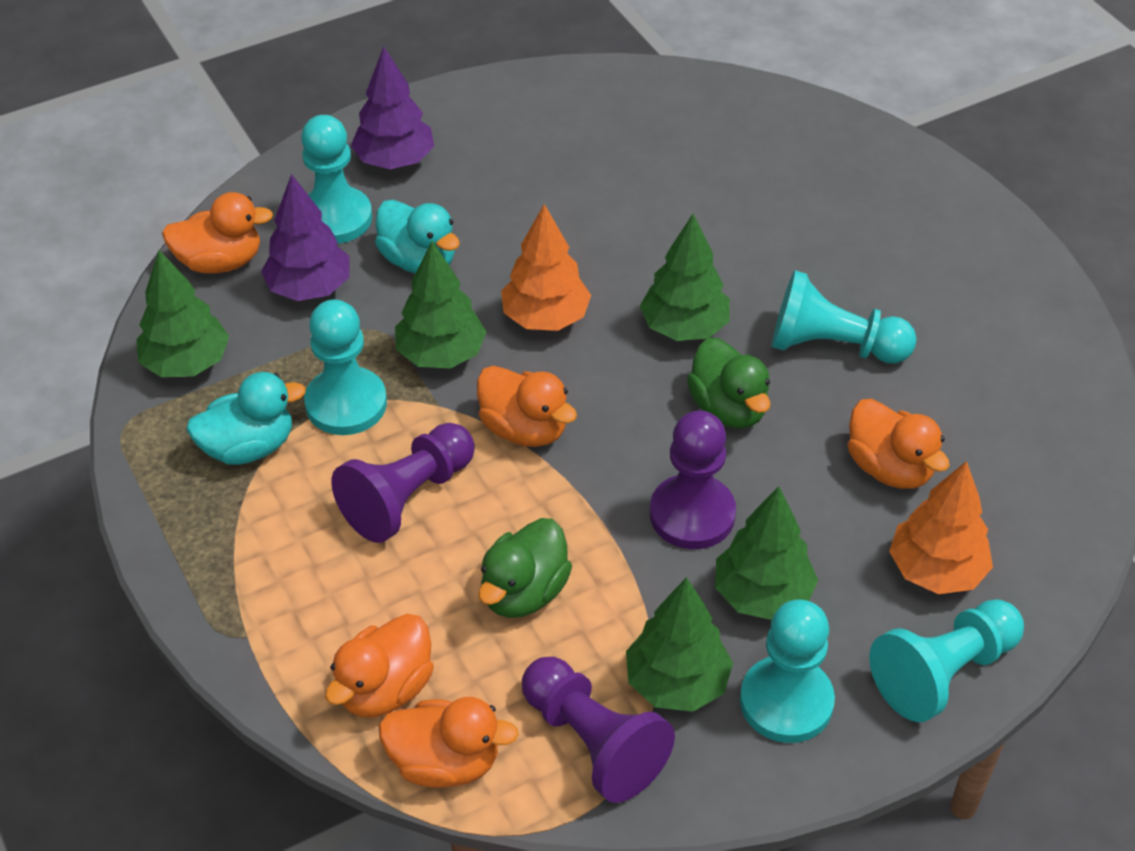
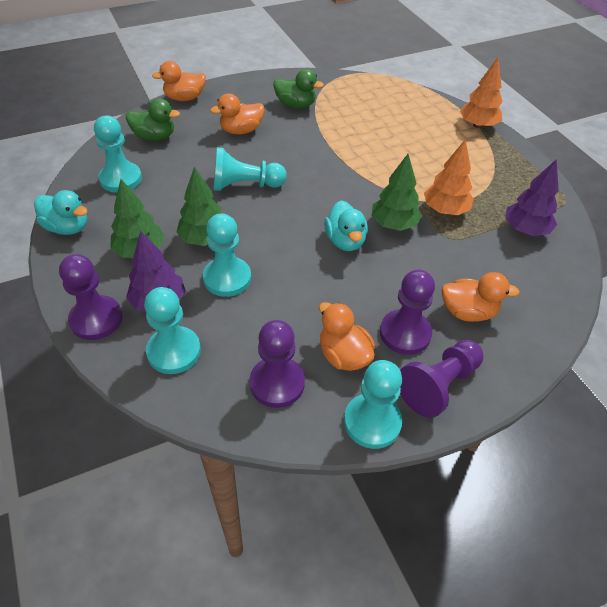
green tree: [136,250,229,377] [395,241,486,369] [626,577,733,712] [640,214,730,341] [715,486,818,620] = 5 -> [110,179,165,258] [176,167,221,246] [372,154,422,231] = 3
orange duck: [162,192,273,273] [325,614,434,717] [379,697,519,788] [477,366,577,447] [847,399,950,489] = 5 -> [152,61,206,101] [210,93,264,134] [319,302,375,371] [441,272,520,322] = 4
purple pawn: [331,423,475,543] [522,656,675,803] [650,410,736,549] = 3 -> [59,254,122,340] [249,320,305,408] [380,270,435,355] [400,339,484,418] = 4

